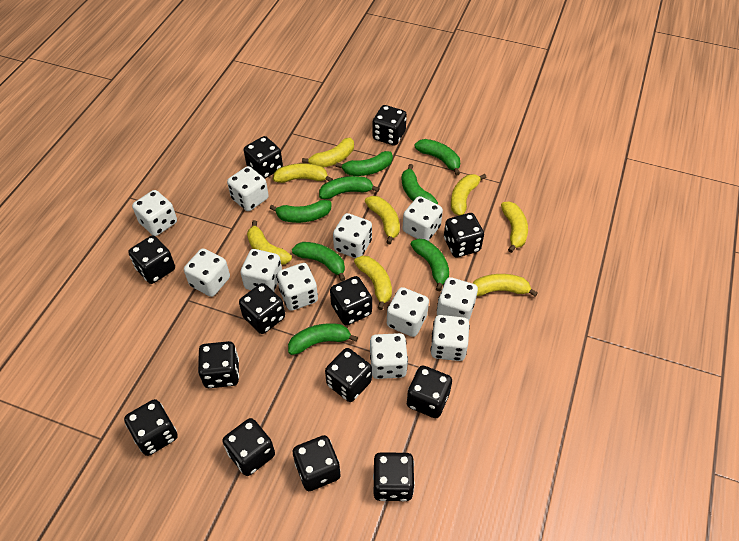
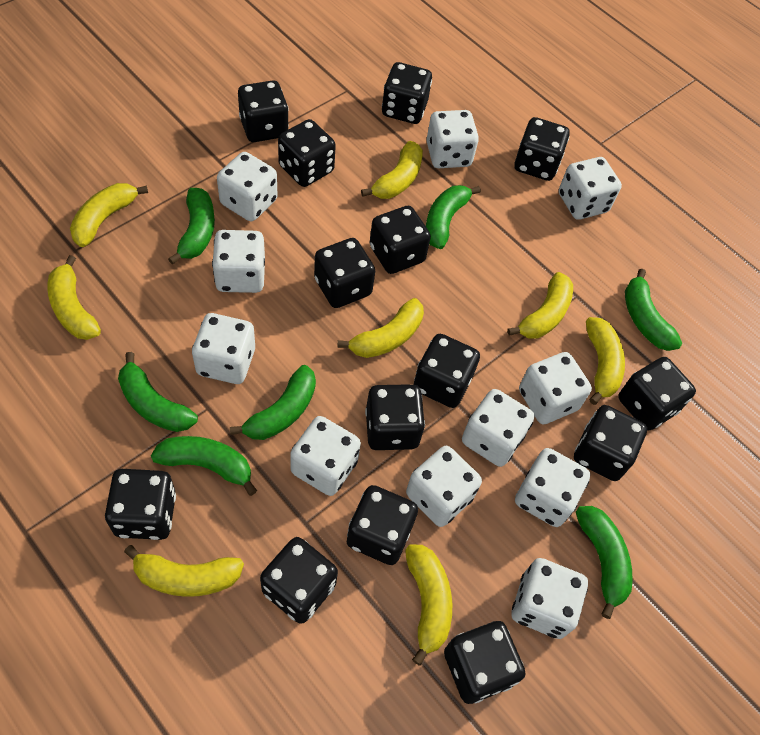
black dice: [124,399,178,456] [128,235,175,284] [198,341,239,388] [222,418,275,476] [239,283,285,334] [244,136,283,179] [293,435,341,491] [325,348,372,402] [330,276,372,325] [373,105,407,146] [373,452,415,501] [407,365,452,418] [444,213,484,257] = 13 -> [105,469,176,540] [238,80,289,142] [260,537,338,624] [278,119,336,187] [314,238,375,308] [347,485,418,565] [365,384,425,450] [370,206,431,274] [382,62,432,124] [414,334,480,408] [444,621,526,704] [514,117,570,181] [574,405,647,481] [618,357,696,431] = 14
green banana: [270,200,332,223] [288,323,358,355] [292,242,345,281] [319,176,380,199] [336,151,393,176] [401,164,438,205] [410,239,449,291] [415,139,460,175] = 8 -> [118,352,198,432] [151,436,257,496] [168,188,215,265] [230,365,316,440] [426,185,481,249] [576,506,633,619] [625,268,682,351] = 7

